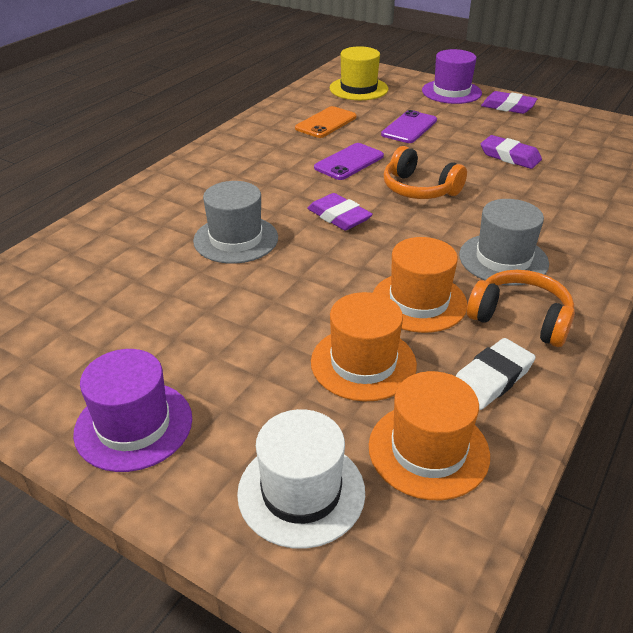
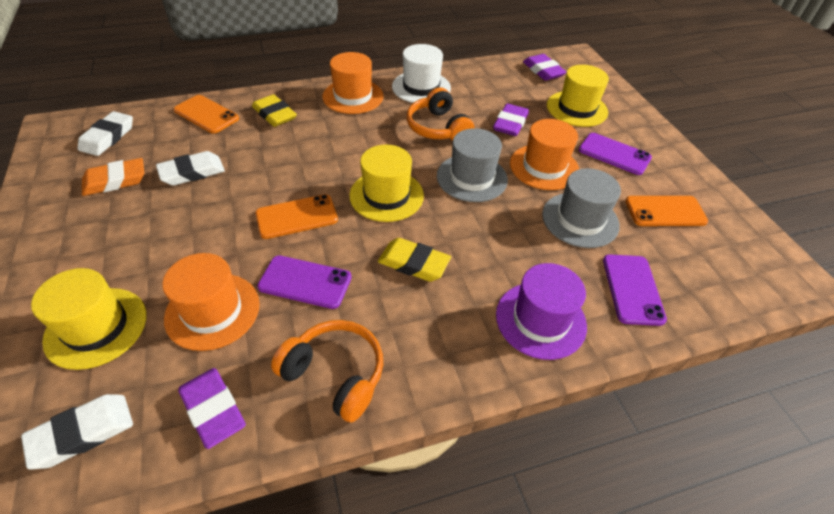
orange eraser: none = 0 -> [82,158,144,196] = 1
orange phone: [295,106,357,138] = 1 -> [174,95,239,134] [255,194,338,239] [625,196,708,226] = 3
purple hat: [73,349,192,472] [422,49,482,104] = 2 -> [496,263,587,360] = 1
purple phone: [314,143,384,180] [381,110,437,143] = 2 -> [257,255,352,309] [579,133,652,175] [603,254,667,326] = 3
white eraser: [456,338,536,410] = 1 -> [21,394,133,470] [78,111,133,156] [156,151,225,186] = 3
yellow eraser: none = 0 -> [252,94,297,127] [378,238,451,282] = 2
yellow hat: [330,46,388,100] = 1 -> [31,268,147,370] [349,145,424,222] [547,65,609,127] = 3

